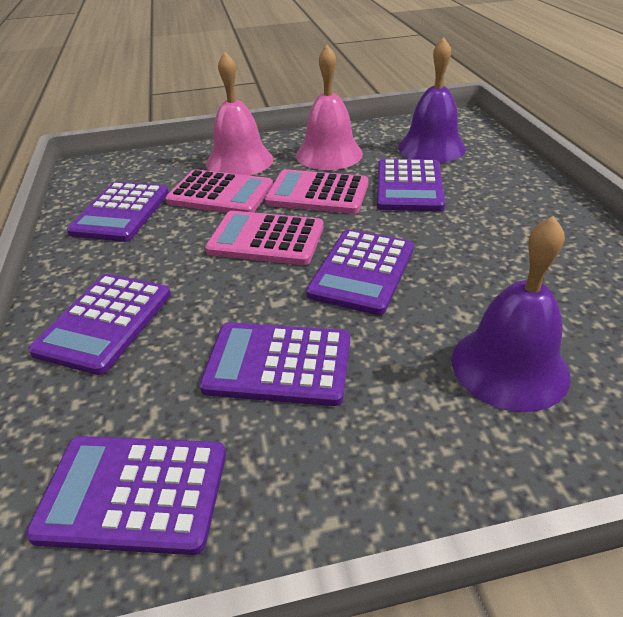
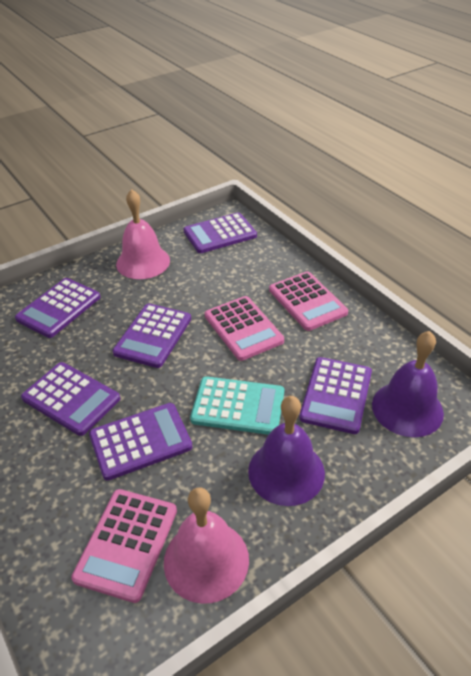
turquoise calculator: none = 0 -> [190,376,284,435] = 1

